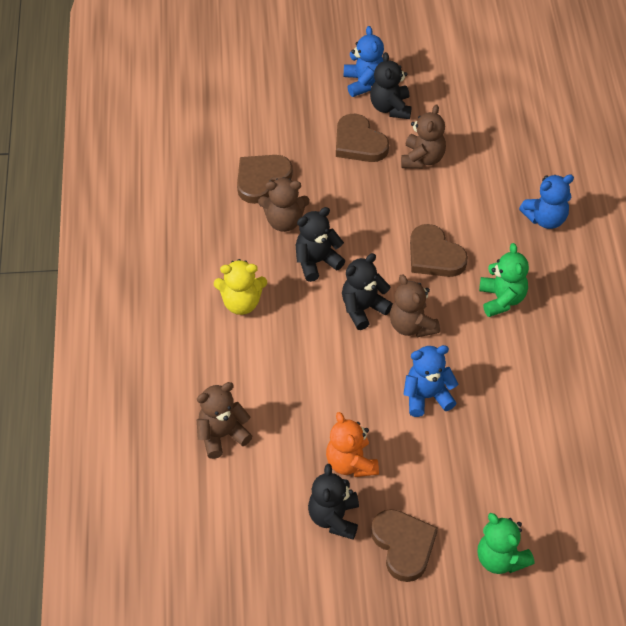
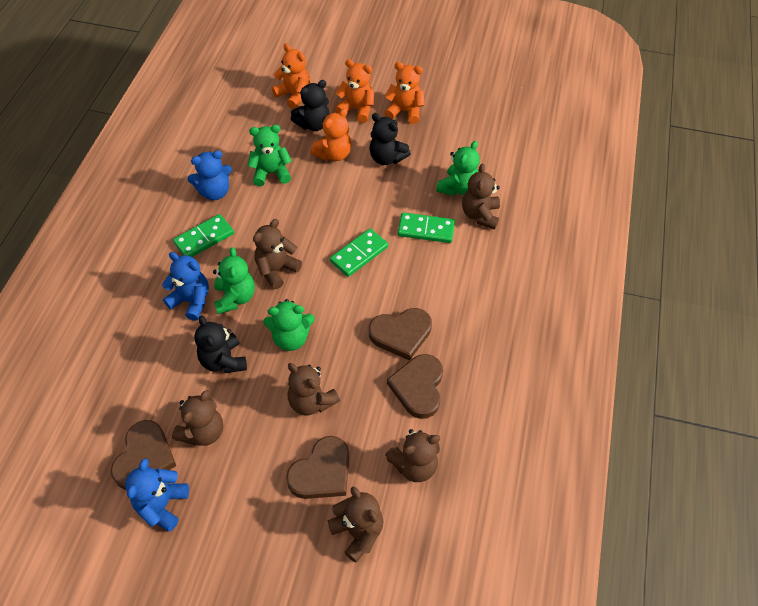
black teddy bear: [295,207,345,282] [308,464,359,540] [342,253,393,330] [370,52,412,119] = 4 -> [194,315,247,373] [291,80,330,131] [369,113,411,165] = 3
brown teddy bear: [197,382,252,459] [258,177,310,232] [390,274,440,337] [401,104,446,169] = 4 -> [172,390,223,446] [253,219,302,289] [288,363,340,415] [328,487,383,563] [386,429,440,482] [462,164,500,230] = 6
green domino: none = 0 -> [173,214,234,257] [330,229,388,277] [398,212,455,243] = 3
green teddy bear: [478,513,534,574] [479,243,529,317] = 2 -> [213,247,255,314] [248,125,292,186] [263,299,315,351] [436,141,480,196] = 4
orange teddy bear: [326,412,379,477] = 1 -> [272,43,310,109] [310,108,352,161] [335,59,374,123] [384,62,425,124] = 4
yellow teddy bear: [214,259,267,315] = 1 -> none = 0

